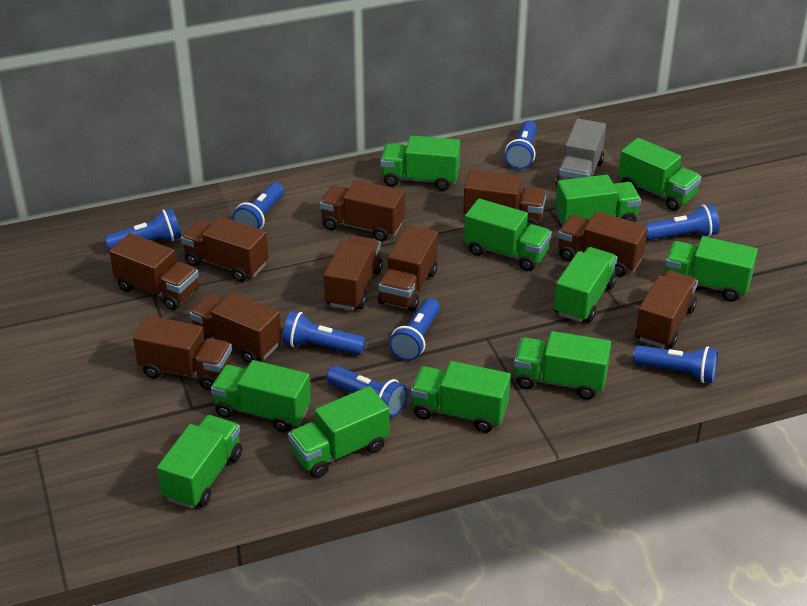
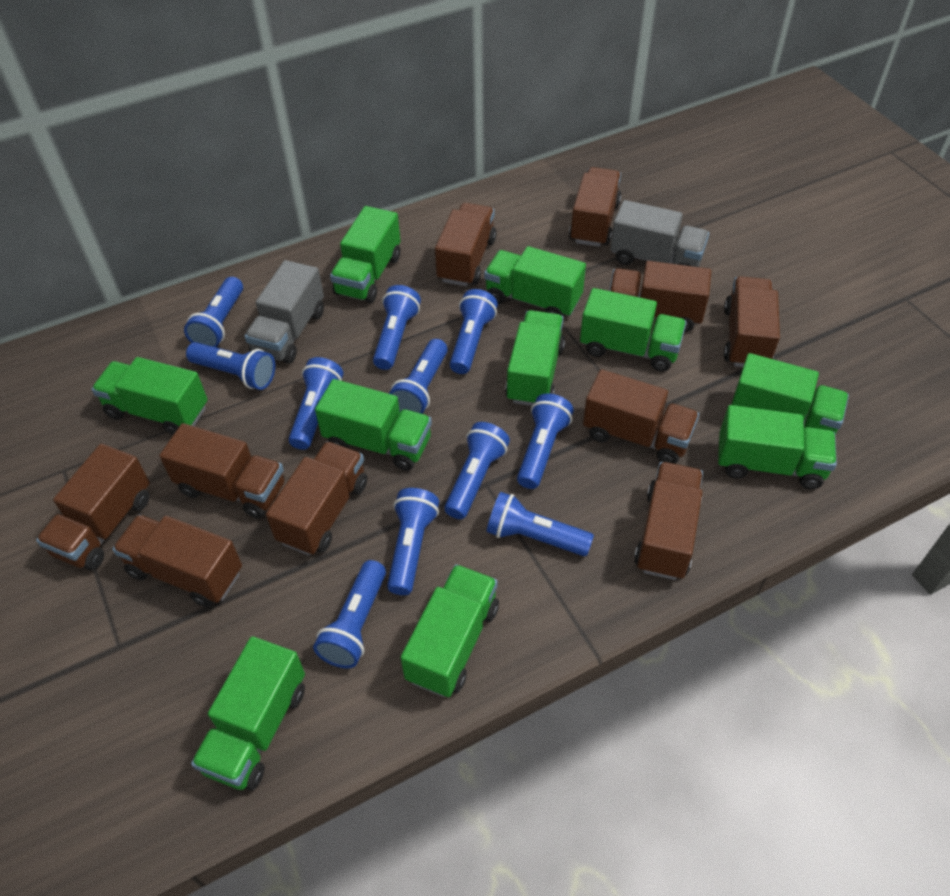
blue flashlight: [104,208,181,250] [232,182,284,229] [282,311,365,355] [327,366,407,417] [389,298,440,361] [505,121,537,169] [633,345,718,383] [644,204,719,241] = 8 -> [184,277,243,347] [186,342,275,390] [289,357,344,450] [313,560,386,668] [373,285,421,370] [387,488,439,595] [389,339,448,414] [445,422,510,519] [449,289,498,374] [487,492,594,556] [517,394,574,489] = 11
green truck: [157,415,242,509] [211,360,311,433] [288,386,389,478] [380,135,460,191] [411,361,511,433] [464,199,552,271] [514,331,611,400] [554,247,618,322] [555,175,641,226] [618,138,701,211] [665,236,758,302] = 11 -> [92,357,207,435] [191,636,305,790] [315,379,432,471] [330,206,401,303] [401,564,499,697] [484,246,586,317] [505,310,565,406] [580,288,687,372] [718,405,837,489] [731,353,849,435] = 10
grey truck: [556,119,606,188] = 1 -> [244,260,324,364] [610,200,709,267] = 2

